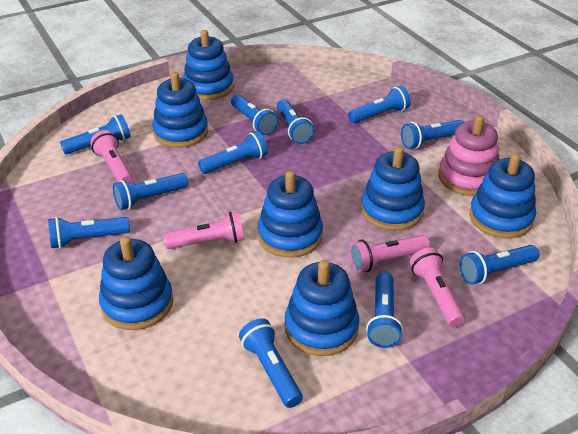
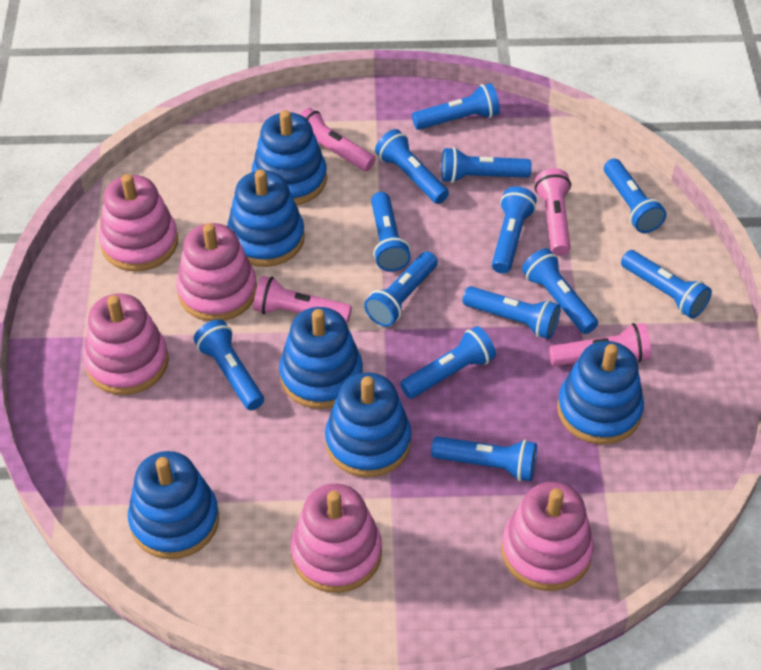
blue flashlight: [48,217,130,249] [60,114,131,154] [113,173,188,210] [198,131,268,174] [231,94,278,135] [239,318,303,408] [277,99,315,144] [348,86,411,124] [366,272,403,348] [401,120,464,149] [459,245,539,285] = 11 -> [194,319,264,410] [364,251,438,327] [371,192,411,272] [375,129,449,204] [400,326,496,399] [412,83,500,130] [431,436,537,481] [441,147,532,183] [463,286,560,339] [492,186,537,274] [522,248,598,334] [604,159,667,233] [621,250,712,319] = 13
blue stacking toy: [99,236,173,330] [152,72,208,148] [183,30,234,100] [258,171,323,258] [284,260,359,356] [361,146,425,231] [469,153,536,238] = 7 -> [128,451,219,559] [227,169,305,267] [252,110,327,205] [279,307,363,409] [325,372,411,477] [557,341,644,444] = 6
pink stacking toy: [439,115,499,196] = 1 -> [84,293,169,395] [99,174,178,272] [176,223,257,321] [291,484,382,593] [501,482,594,591] = 5

